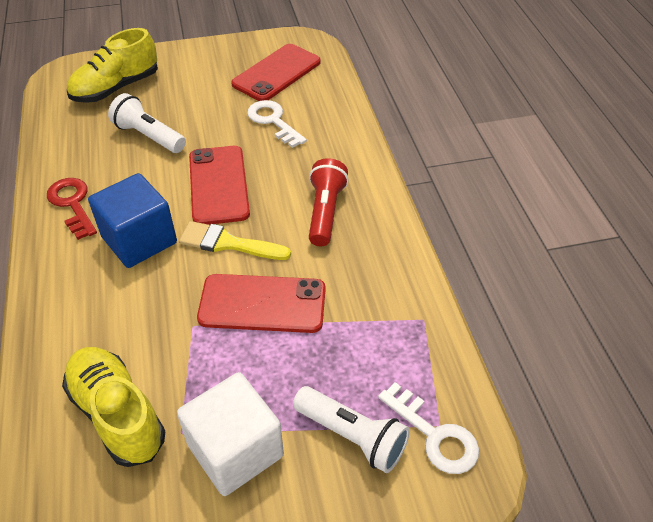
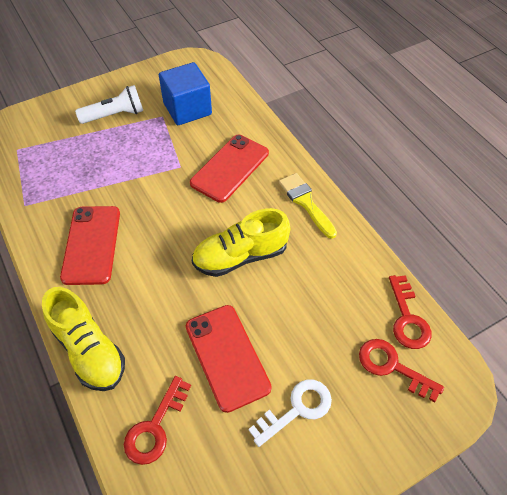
red flashlight: [309,158,349,247] = 1 -> none = 0
red key: [47,178,97,240] = 1 -> [124,376,191,465] [359,339,444,402] [389,275,432,349] = 3
white cube: [177,372,284,496] = 1 -> none = 0
white flashlight: [108,93,186,153] [293,386,410,473] = 2 -> [75,85,143,124] = 1
white key: [247,100,307,148] [378,382,479,474] = 2 -> [248,379,332,447] = 1

